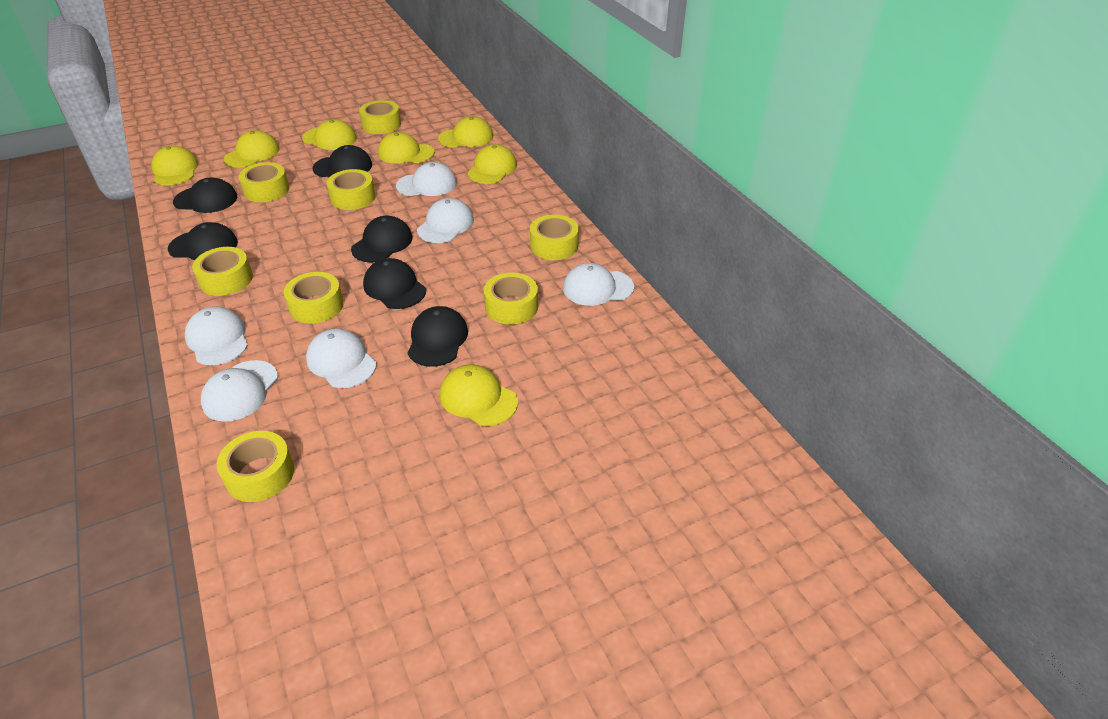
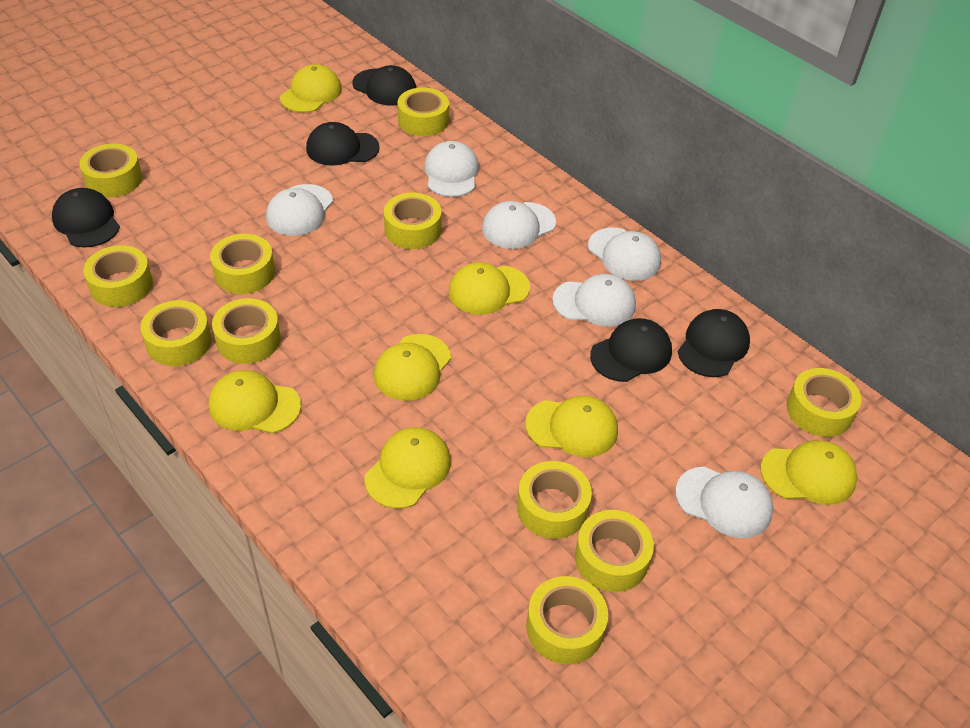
black cap: [168,222,238,260] [173,177,237,213] [312,145,372,177] [351,216,412,262] [363,258,426,309] [408,306,468,367] = 6 -> [52,188,120,247] [306,122,380,166] [352,65,416,106] [590,318,672,382] [678,309,750,377] = 5
yellow tape: [192,247,253,296] [217,431,294,502] [238,162,289,202] [284,272,344,324] [326,169,376,210] [359,100,401,134] [484,272,538,325] [530,215,579,260] = 8 -> [79,144,142,198] [83,245,153,307] [140,300,212,366] [210,234,275,294] [212,298,281,364] [384,193,441,249] [398,87,449,136] [517,461,592,539] [526,576,608,664] [575,510,654,592] [787,368,861,437] = 11

